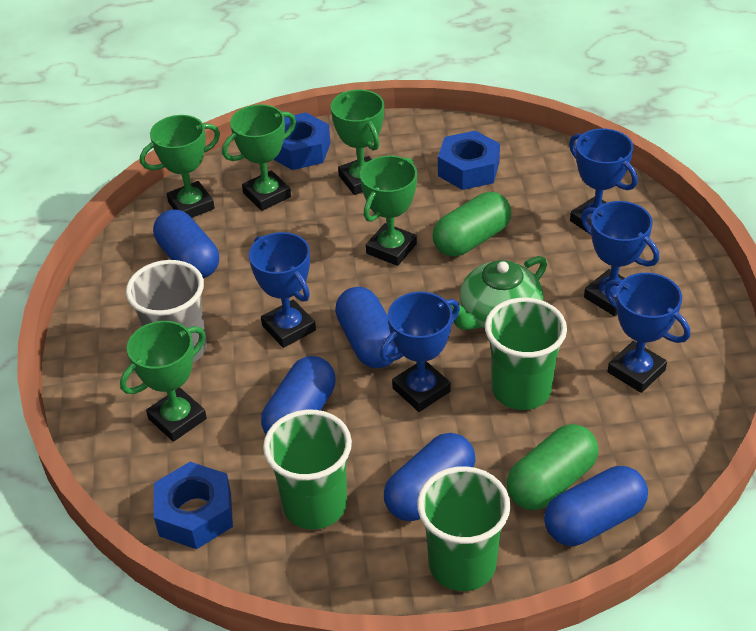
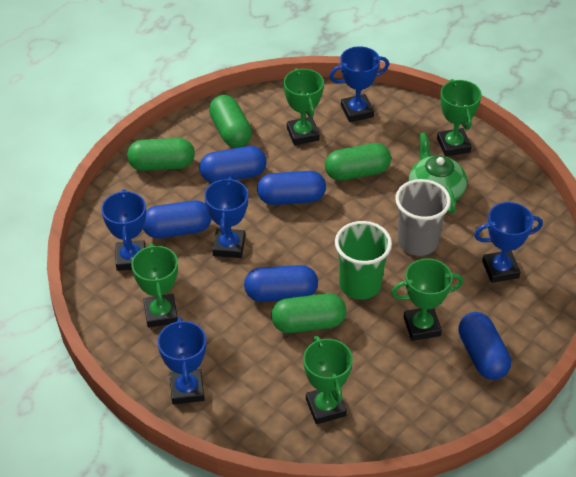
blue nut: [154,462,233,549] [273,112,330,170] [438,131,500,190] = 3 -> none = 0
green capsule: [433,192,511,257] [507,424,598,510] = 2 -> [127,138,195,171] [209,95,252,148] [271,293,346,333] [325,143,391,181] = 4
green cup: [263,410,352,529] [417,466,511,591] [485,298,567,410] = 3 -> [335,221,392,299] = 1

